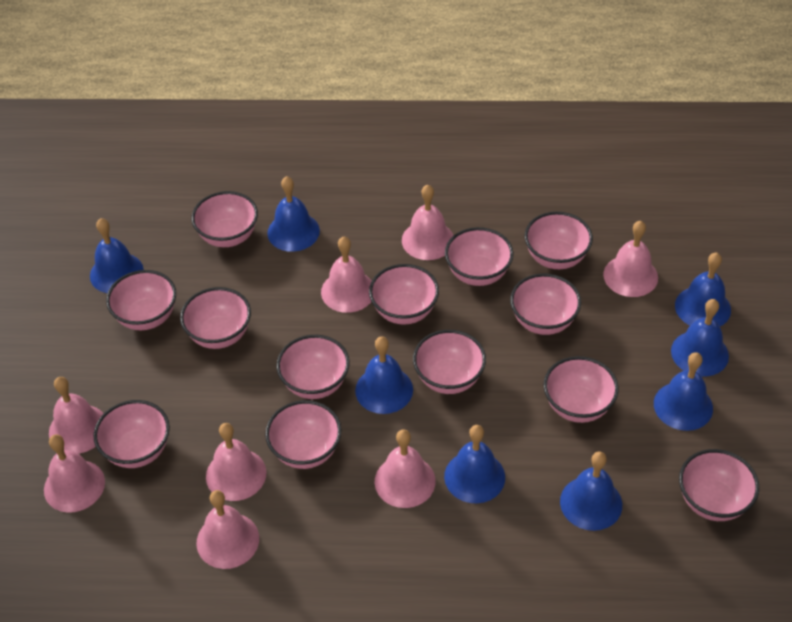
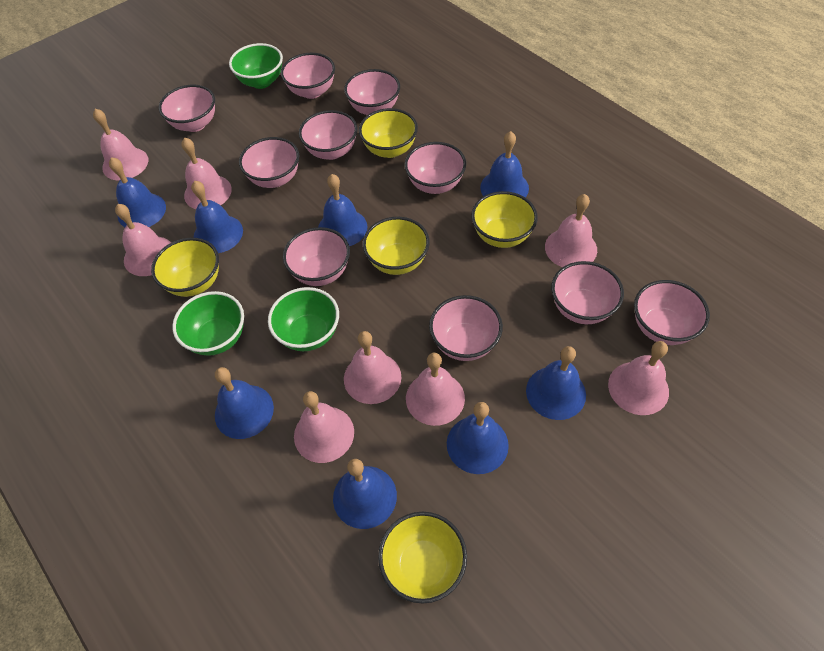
green bowl: none = 0 -> [172,291,244,356] [229,43,283,89] [268,287,339,351] = 3
pink bowl: [93,400,170,468] [106,270,176,330] [180,287,251,349] [191,191,258,247] [265,400,342,469] [276,335,349,399] [369,264,439,325] [413,330,486,394] [445,227,514,286] [510,273,581,335] [524,212,593,269] [543,356,619,423] [679,449,759,521] = 13 -> [159,85,215,132] [239,137,299,188] [281,53,335,99] [283,227,350,286] [299,110,358,160] [344,69,400,115] [404,142,466,194] [429,295,503,361] [551,261,624,324] [634,280,710,345] = 10
yellow bowl: none = 0 -> [151,238,219,297] [359,108,418,158] [363,217,430,275] [378,512,467,604] [471,191,538,248] = 5

